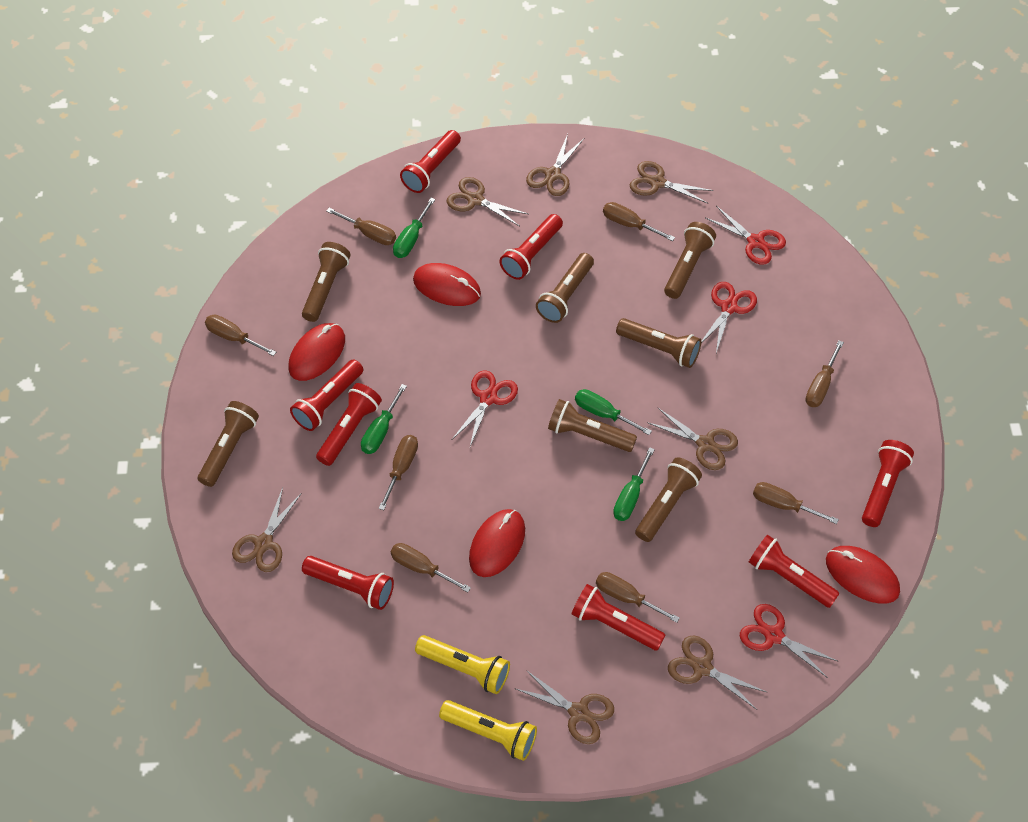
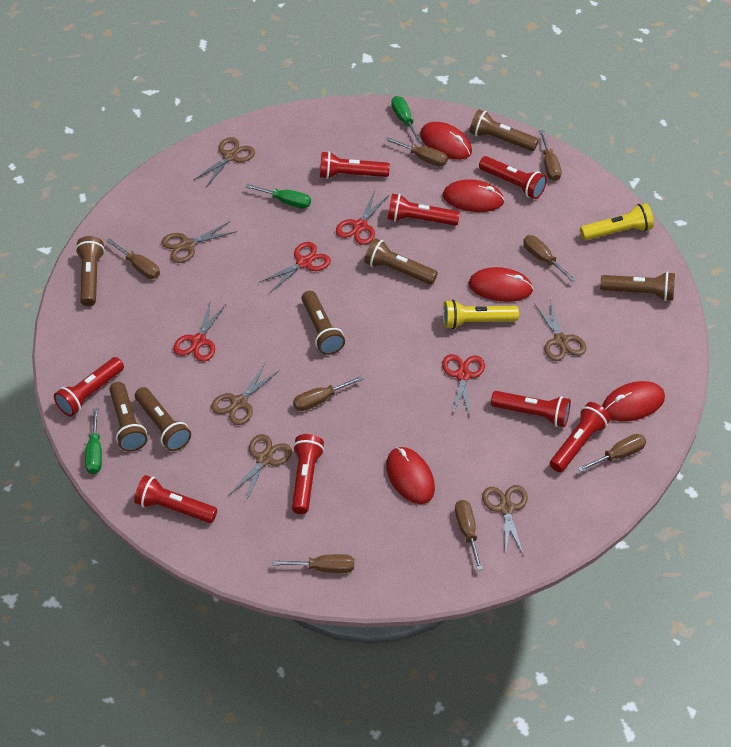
brown scissors: [232,488,302,572] [447,177,528,226] [514,670,614,744] [526,134,584,196] [630,161,714,203] [647,407,738,470] [668,636,768,710] = 7 -> [162,221,237,263] [193,137,255,187] [211,363,280,425] [228,434,292,504] [482,485,528,556] [534,299,586,361] = 6
green screwdriver: [361,384,407,454] [393,198,435,258] [575,389,652,435] [613,447,655,521] = 4 -> [85,408,102,474] [245,184,311,209] [391,96,422,143] = 3
red mouse: [289,323,345,381] [413,263,481,306] [469,509,525,577] [826,546,900,604] = 4 -> [386,447,435,504] [420,122,472,160] [443,179,504,212] [469,267,533,302] [602,381,665,422] = 5

